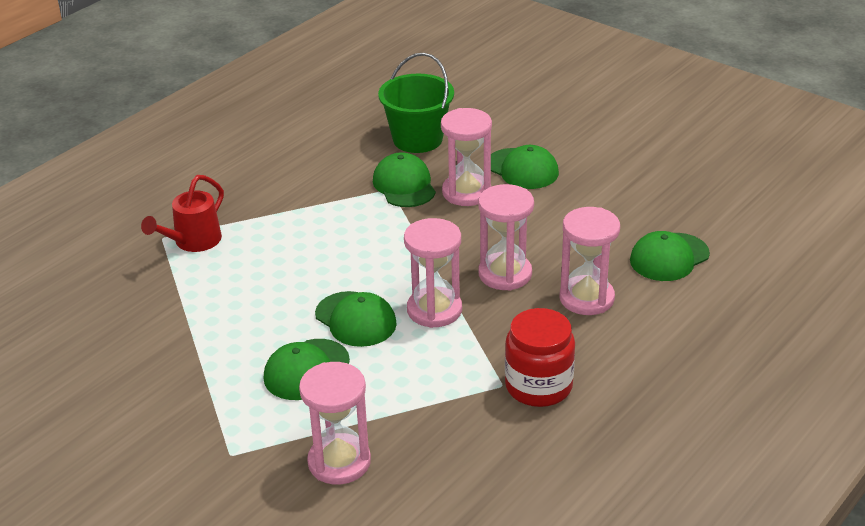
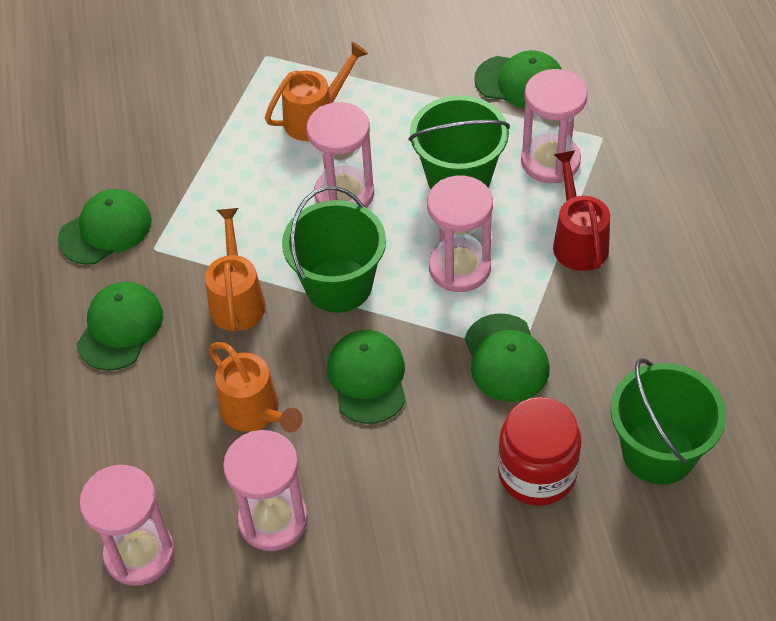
green bucket: [378,53,454,153] = 1 -> [282,186,386,313] [408,95,510,189] [610,358,726,485] = 3
orange watering can: none = 0 -> [205,208,266,332] [209,342,303,433] [265,42,368,141] = 3

